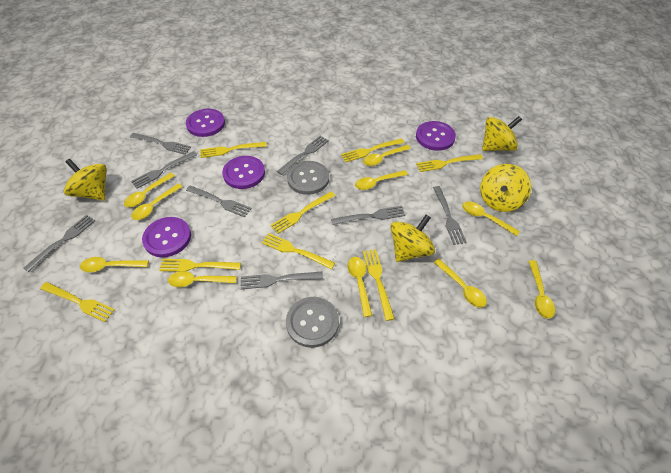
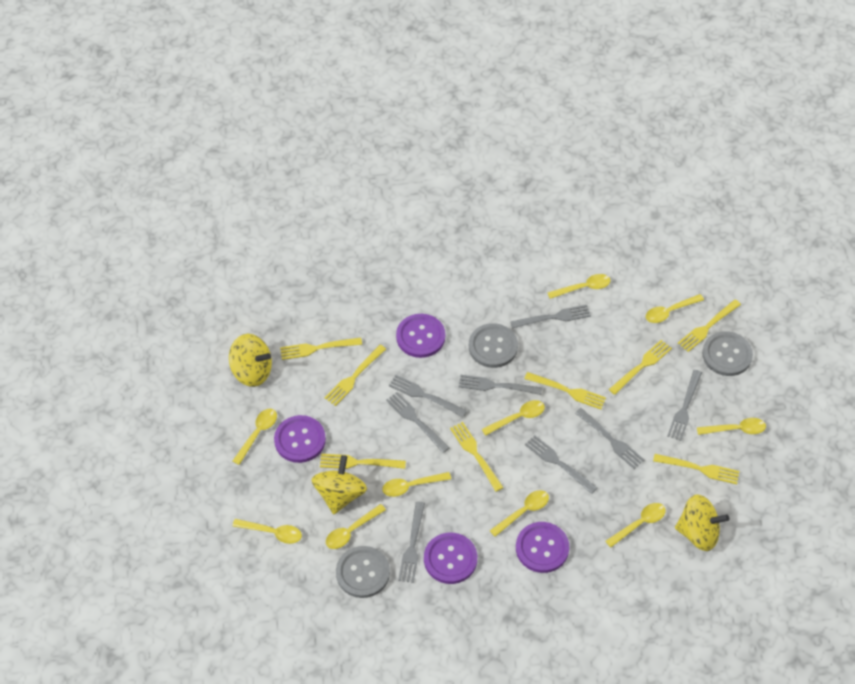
grey button: [286,297,339,348] [287,161,329,195] = 2 -> [336,546,390,598] [469,323,518,368] [702,331,753,376] = 3
yellow spinning top: [64,159,107,201] [391,215,435,262] [480,164,531,212] [482,116,522,151] = 4 -> [229,334,272,387] [311,455,367,514] [675,494,729,551] = 3

